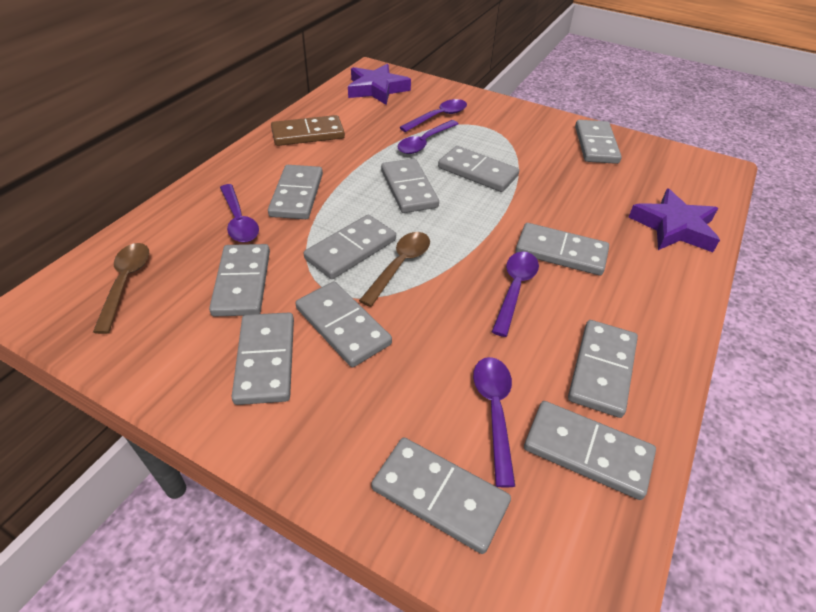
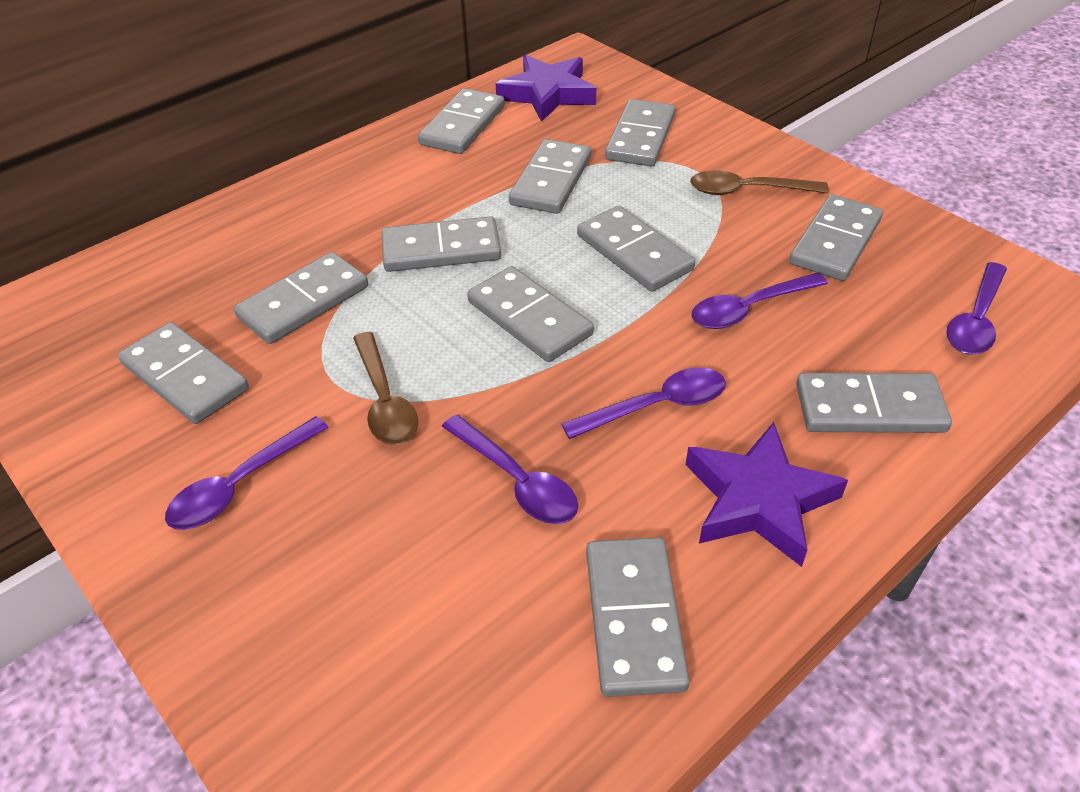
brown domino: [271,115,345,146] = 1 -> none = 0
grey domino: [209,244,270,317] [232,313,294,405] [268,165,323,219] [296,282,392,367] [304,215,396,279] [371,437,511,554] [381,159,439,213] [438,146,519,192] [516,223,609,276] [524,401,656,500] [568,320,638,418] [575,120,622,164] = 12 -> [118,322,249,424] [234,252,368,344] [382,216,501,272] [418,88,505,154] [467,266,594,362] [509,139,591,214] [577,206,695,292] [586,537,690,697] [605,99,676,166] [789,194,883,281] [796,373,952,433] = 11

